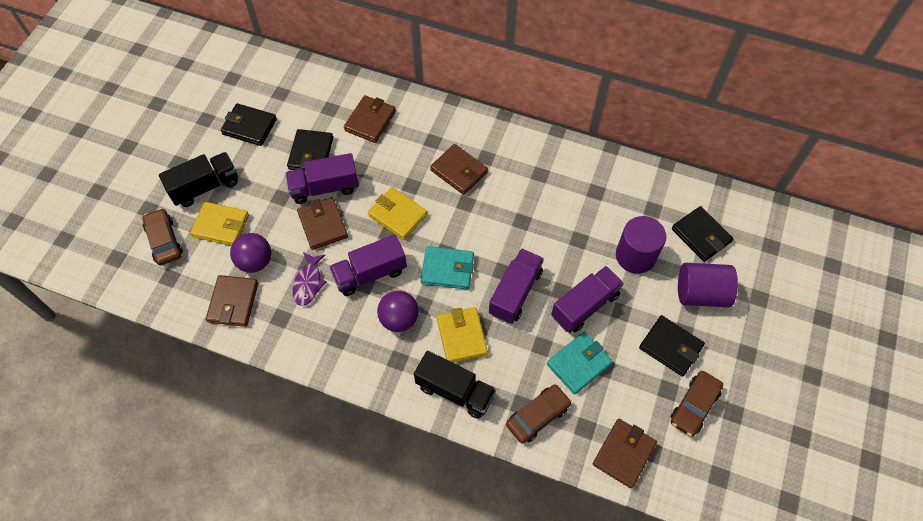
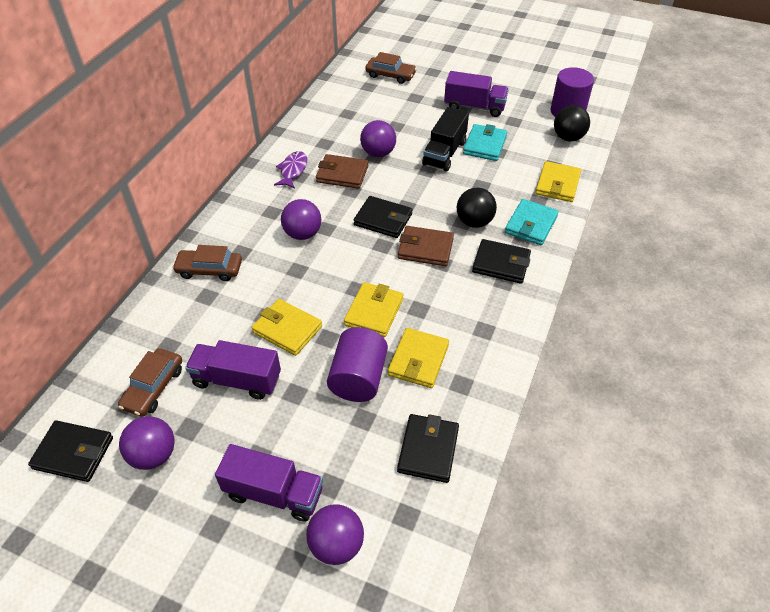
black ball: none = 0 -> [457,188,497,228] [554,105,590,142] = 2
black truck: [159,152,238,207] [414,351,496,419] = 2 -> [422,107,469,172] = 1
brown wallet: [206,275,258,327] [297,197,348,250] [344,95,396,143] [430,144,488,195] [593,419,657,488] = 5 -> [316,154,368,189] [398,226,454,266] = 2
purple ball: [230,233,271,273] [377,291,419,332] = 2 -> [119,416,175,470] [281,199,321,240] [306,504,364,565] [360,120,396,157] = 4
purple truck: [286,153,359,204] [329,234,407,296] [489,248,544,324] [551,266,624,333] = 4 -> [185,340,281,400] [215,444,323,522] [444,71,509,117] = 3
yellow wallet: [190,202,249,246] [368,187,428,240] [437,307,488,363] = 3 -> [251,299,322,356] [344,282,404,337] [388,328,449,388] [535,161,581,202] = 4

